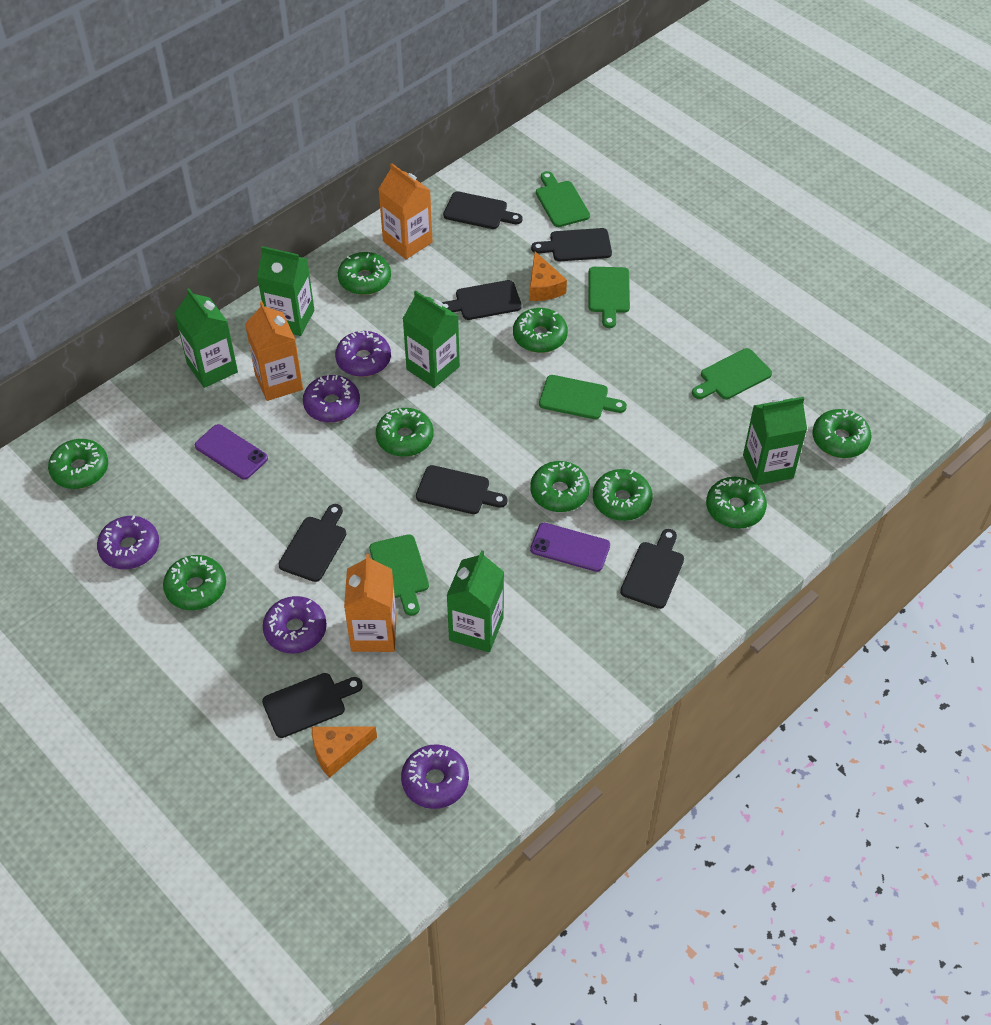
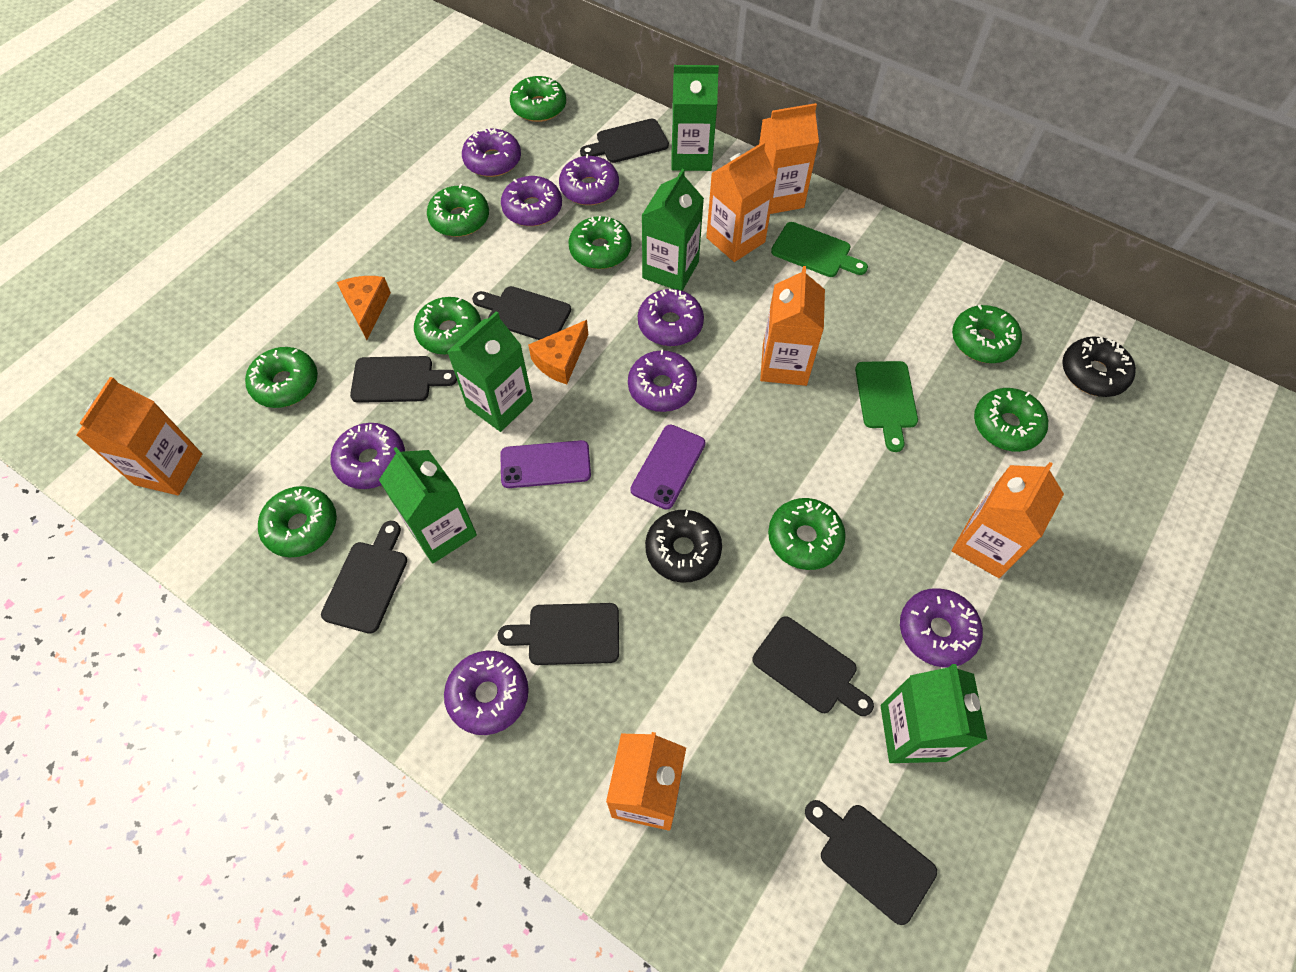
black donut: none = 0 -> [645,510,722,583] [1062,336,1136,397] = 2
green cutting board: [369,534,429,616] [536,171,590,227] [539,375,627,419] [588,267,630,328] [692,348,772,399] = 5 -> [771,222,868,277] [855,361,918,452] = 2
orange carton: [245,301,303,401] [344,554,397,652] [379,163,433,259] = 3 -> [76,377,202,495] [606,732,686,831] [706,142,777,262] [759,103,819,214] [760,266,825,386] [952,462,1064,578] = 6
purple donut: [97,515,159,569] [263,596,327,653] [303,375,360,423] [335,331,391,377] [401,744,469,809] = 5 -> [330,423,405,489] [444,651,529,735] [462,128,521,177] [501,176,562,226] [559,154,619,205] [628,350,697,412] [638,289,704,346] [900,588,983,668] = 8

